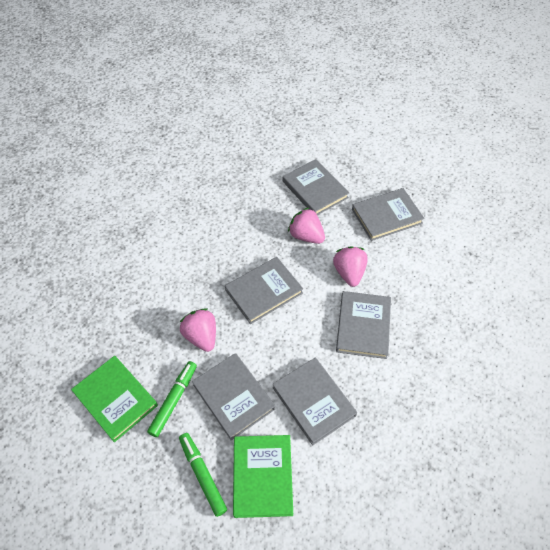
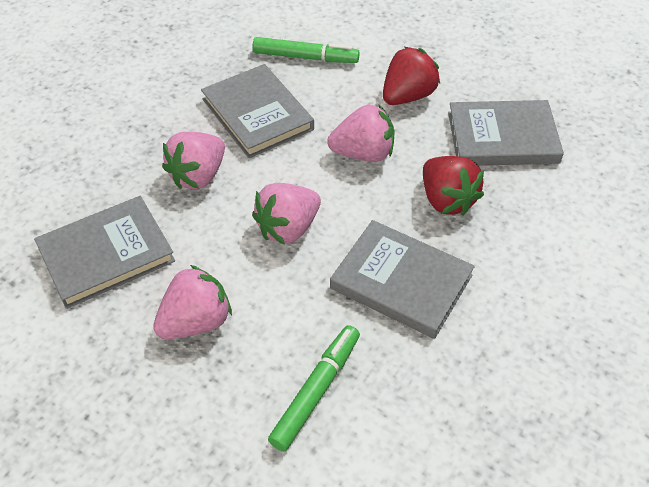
green book: [71,356,158,442] [233,435,293,518] = 2 -> none = 0
grey book: [192,353,275,440] [225,257,303,324] [273,358,357,446] [283,159,349,215] [336,291,391,359] [352,188,425,241] = 6 -> [34,196,175,309] [201,64,314,158] [330,220,475,339] [448,100,564,166] = 4
pink strawberry: [180,308,216,352] [288,208,325,244] [333,246,368,287] = 3 -> [153,265,232,339] [162,132,225,189] [252,183,321,245] [327,104,394,162] = 4
red strawberry: none = 0 -> [383,47,440,105] [423,156,484,216] = 2

